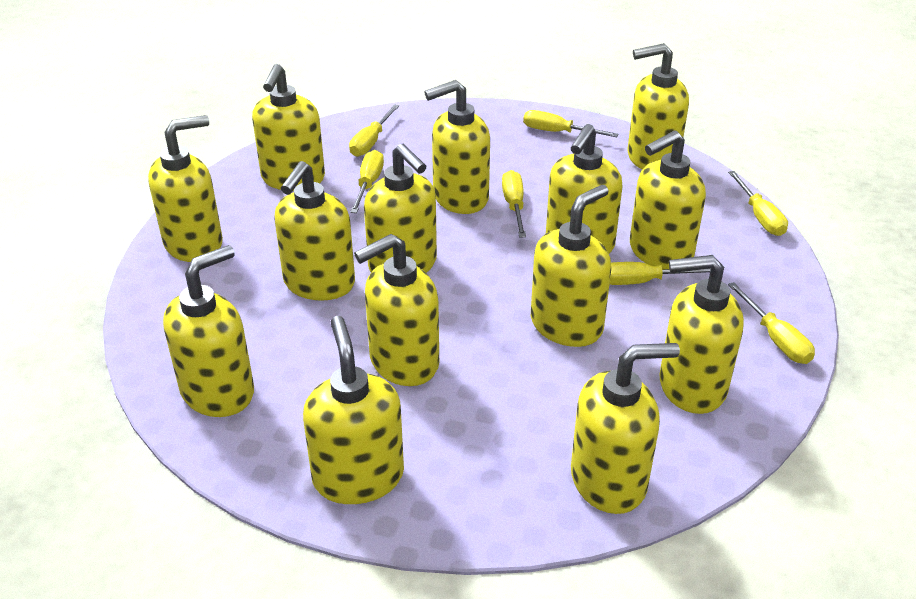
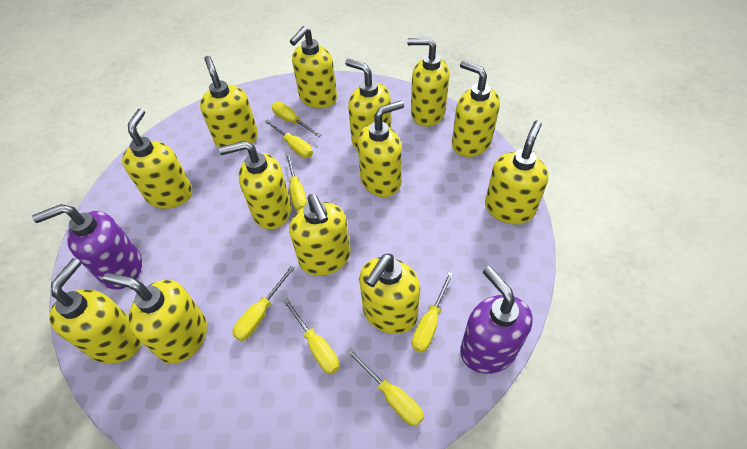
purple soap dispenser: none = 0 -> [32,204,142,289] [460,266,532,374] = 2
yellow soap dispenser: [148,115,223,262] [163,245,254,417] [252,64,325,191] [274,161,355,301] [303,316,404,504] [354,234,439,386] [364,144,437,273] [424,80,490,214] [531,185,611,347] [546,124,623,253] [571,343,680,514] [628,43,689,170] [630,130,706,269] [659,255,744,414] = 14 -> [49,258,142,364] [103,273,207,364] [122,109,193,209] [200,56,258,148] [219,141,291,229] [289,194,351,276] [290,26,337,108] [345,59,391,150] [357,100,404,197] [359,253,420,334] [407,38,449,127] [452,60,500,157] [485,120,549,224] = 13

